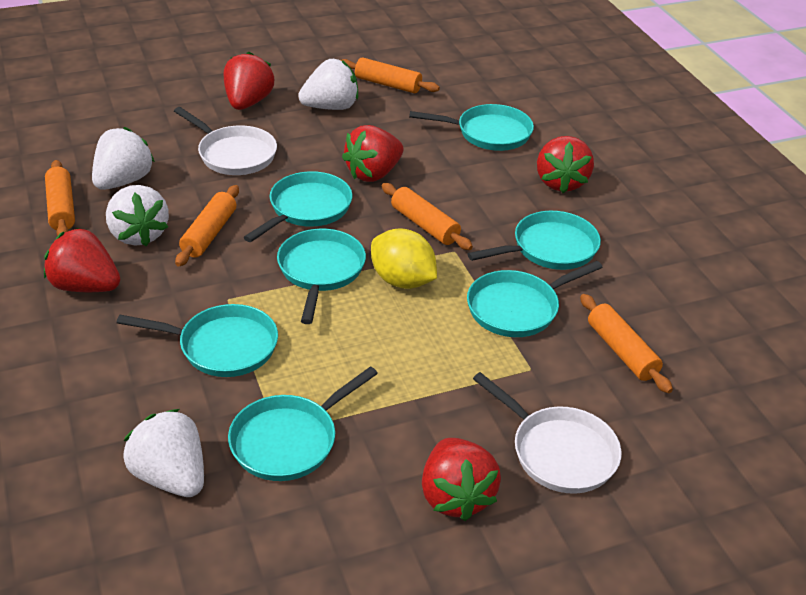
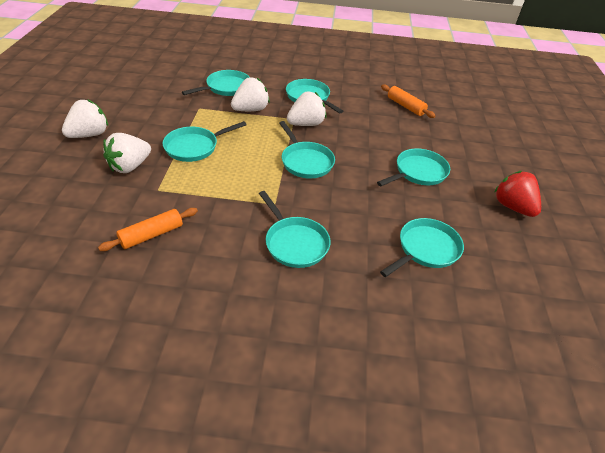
orange rolling pin: [45,160,75,236] [175,185,239,267] [341,57,440,93] [381,183,473,250] [580,294,673,393] = 5 -> [98,208,198,251] [381,85,436,118] = 2
red strawberry: [44,228,120,292] [224,52,274,110] [342,125,404,182] [422,438,501,521] [537,136,594,193] = 5 -> [494,171,541,217] = 1
white pan: [174,107,277,175] [473,372,622,494] = 2 -> none = 0
yellow lemon: [371,229,437,289] = 1 -> none = 0

